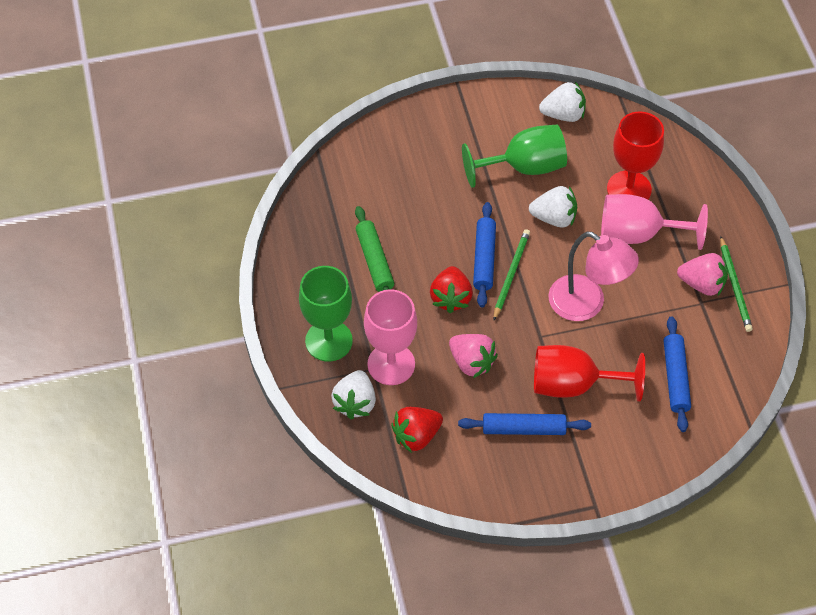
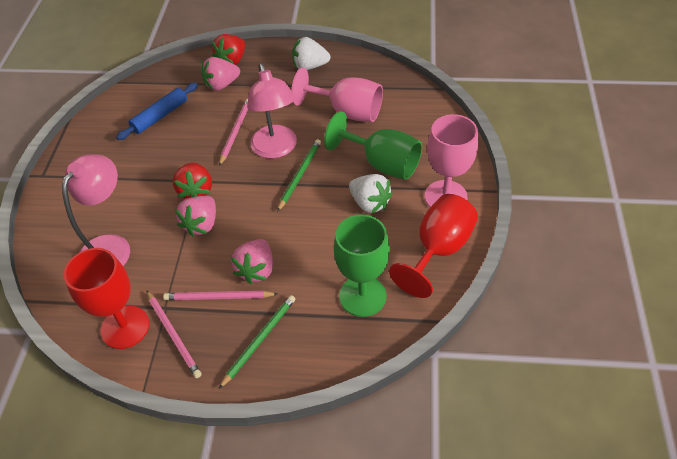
blue rolling pin: [458,413,591,435] [473,202,496,307] [664,316,691,432] = 3 -> [116,83,198,140] = 1
green rolling pin: [355,206,394,292] = 1 -> none = 0
pink lamp: [548,232,639,321] = 1 -> [62,154,130,266] [247,64,297,158] = 2
pink pencil: none = 0 -> [147,291,201,378] [163,291,277,300] [219,99,248,166] = 3
pink strawberry: [449,334,498,378] [677,253,728,296] = 2 -> [175,196,216,237] [201,57,240,91] [231,239,273,284] = 3
white strawberry: [331,370,376,419] [529,186,577,228] [539,82,586,122] = 3 -> [292,37,330,70] [349,174,393,213] = 2

